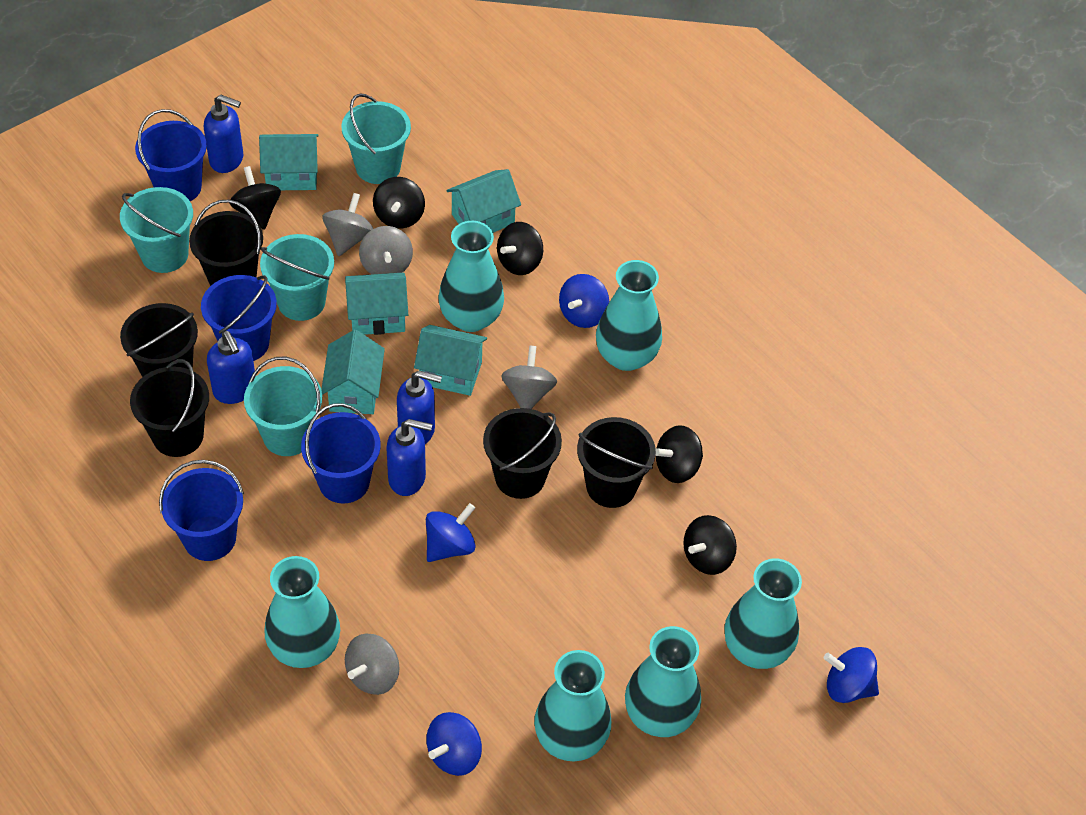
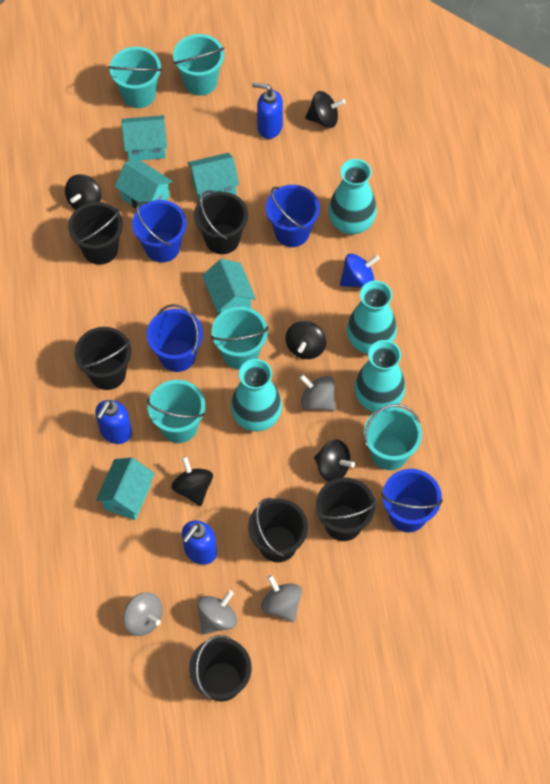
black bucket: [120,303,198,377] [130,359,209,457] [189,200,263,286] [483,408,562,499] [577,417,656,508] = 5 -> [68,202,123,265] [74,327,131,390] [189,635,252,701] [194,190,248,254] [248,498,308,562] [316,477,376,541] = 6
blue soap dispenser: [204,94,243,173] [207,331,256,404] [386,419,432,496] [397,370,442,444] = 4 -> [95,400,132,444] [182,520,217,565] [252,82,283,139] = 3
blue spinning top: [426,503,476,562] [426,712,482,776] [559,274,609,328] [824,647,879,703] = 4 -> [340,253,380,288] = 1
turquoise bucket: [120,187,193,273] [244,357,322,456] [260,234,334,321] [341,94,411,184] = 4 -> [109,47,162,108] [147,380,205,443] [173,34,225,96] [211,306,268,370] [364,404,422,470] = 5
turquoise vase: [264,556,340,668] [438,221,504,332] [534,650,611,761] [596,260,662,371] [625,626,701,737] [724,558,802,669] = 6 -> [231,359,282,431] [329,159,377,234] [347,281,397,354] [354,340,405,412] = 4

